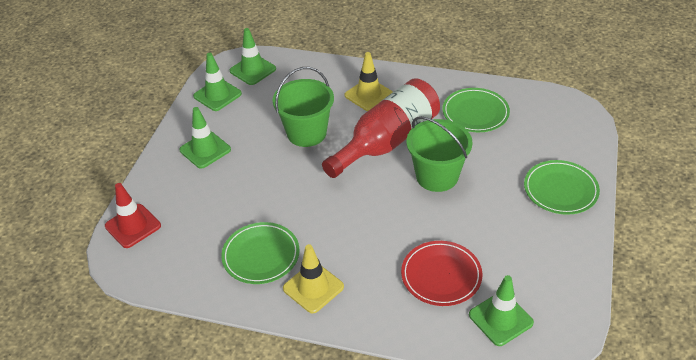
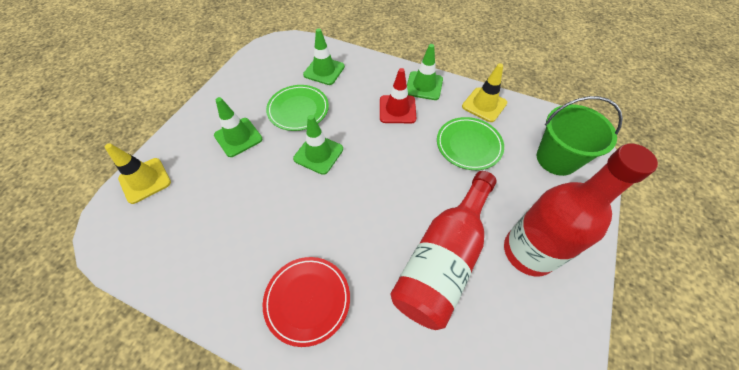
green bucket: [273,67,334,147] [406,116,473,192] = 2 -> [537,96,623,176] = 1
green plate: [221,222,300,284] [443,88,510,132] [524,160,600,215] = 3 -> [266,85,329,131] [437,117,504,170] = 2
red bottle: [322,78,440,178] = 1 -> [390,171,497,330] [504,144,658,276] = 2

